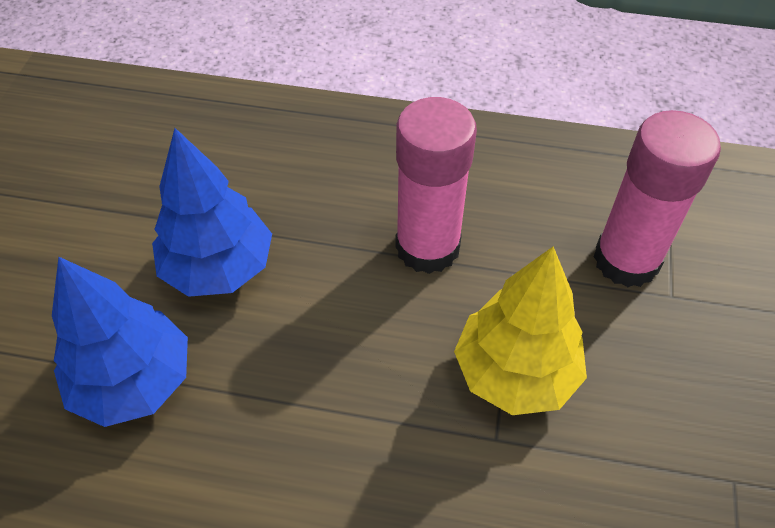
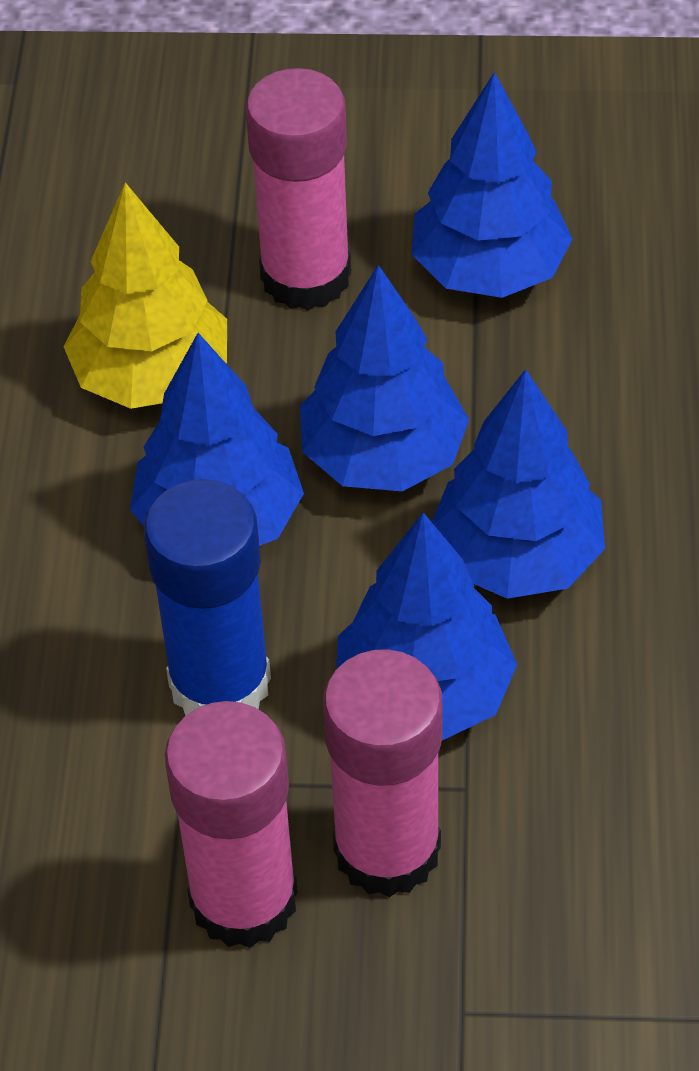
blue glue stick: none = 0 -> [144,479,271,716] = 1
blue tree: [52,257,188,427] [152,128,272,297] = 2 -> [130,333,304,546] [300,265,469,491] [336,512,517,740] [412,72,572,298] [432,369,605,599] = 5
pink glue stick: [395,97,477,274] [593,110,721,287] = 2 -> [165,701,298,948] [246,68,351,310] [323,649,443,897] = 3

